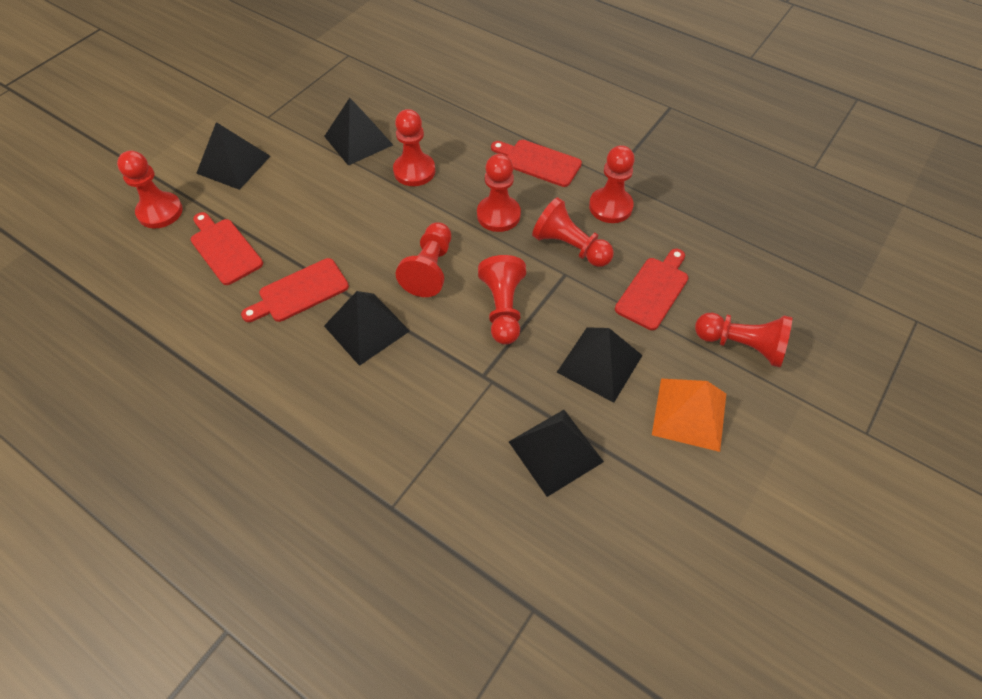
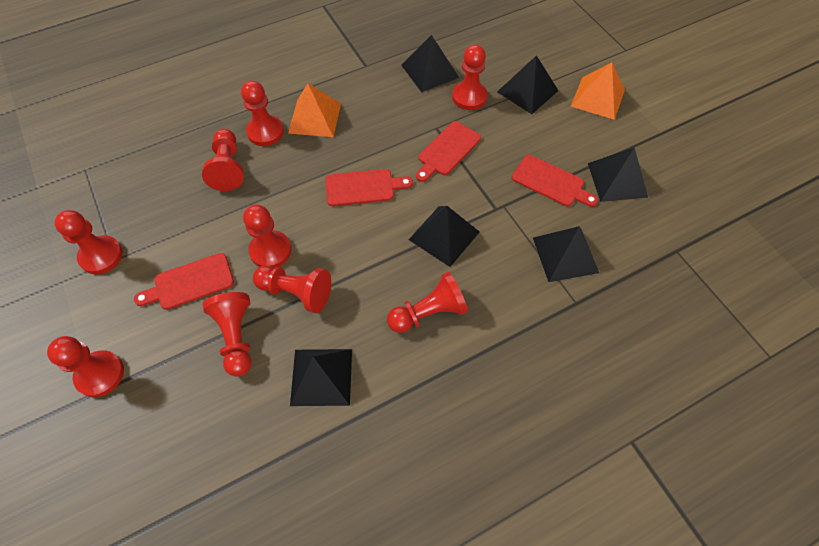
black pyramid: [196,122,270,190] [324,98,393,166] [324,291,410,366] [509,410,604,497] [557,327,643,403] = 5 -> [290,349,352,406] [401,35,459,92] [409,206,479,267] [497,55,559,114] [533,226,599,282] [588,147,648,202] = 6
orange pyramid: [652,379,726,452] = 1 -> [288,83,341,137] [571,62,625,120] = 2
red pawn: [117,150,183,228] [393,109,435,186] [396,222,451,297] [477,154,521,232] [478,255,526,345] [532,197,614,267] [589,145,635,223] [695,313,792,367] = 8 -> [47,336,124,397] [54,210,123,274] [202,129,244,191] [203,292,252,377] [241,81,284,146] [243,205,291,268] [253,265,331,313] [387,272,468,333] [452,45,488,110] = 9

